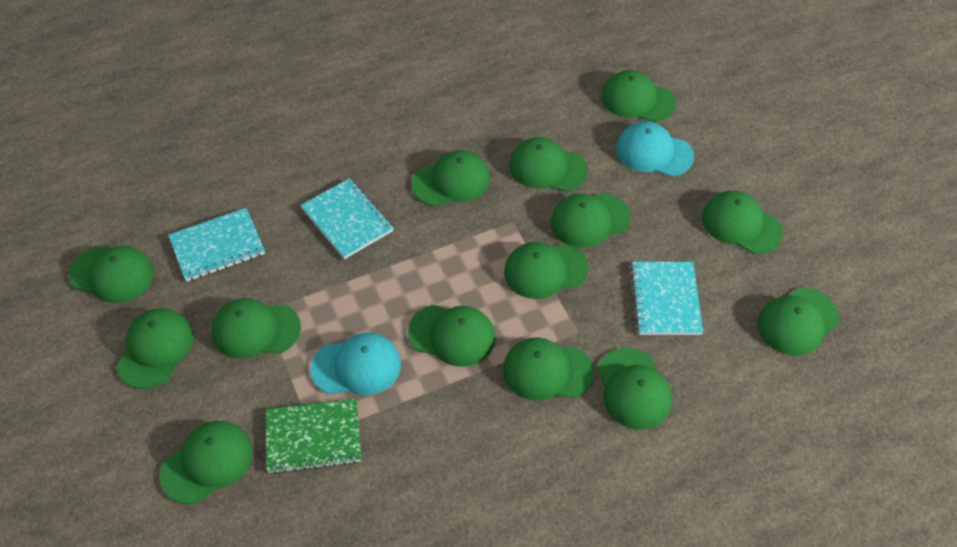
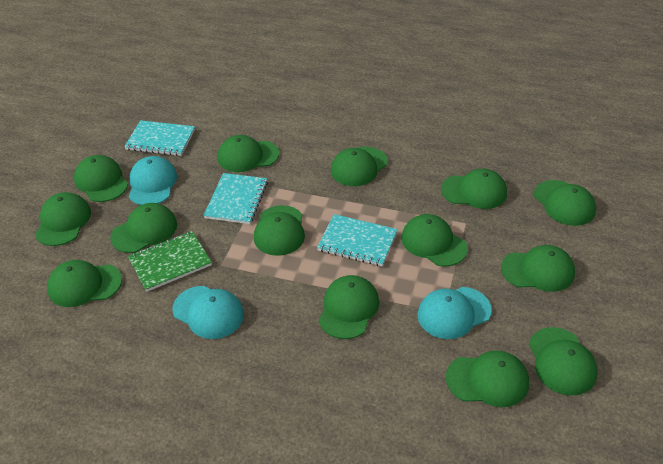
turquoise cap: [310,333,401,395] [616,122,694,177] = 2 -> [129,156,177,205] [172,286,244,339] [417,287,492,339] = 3

